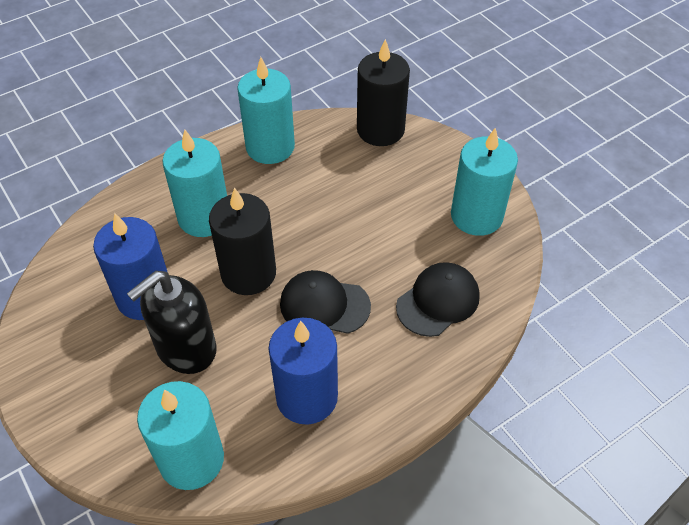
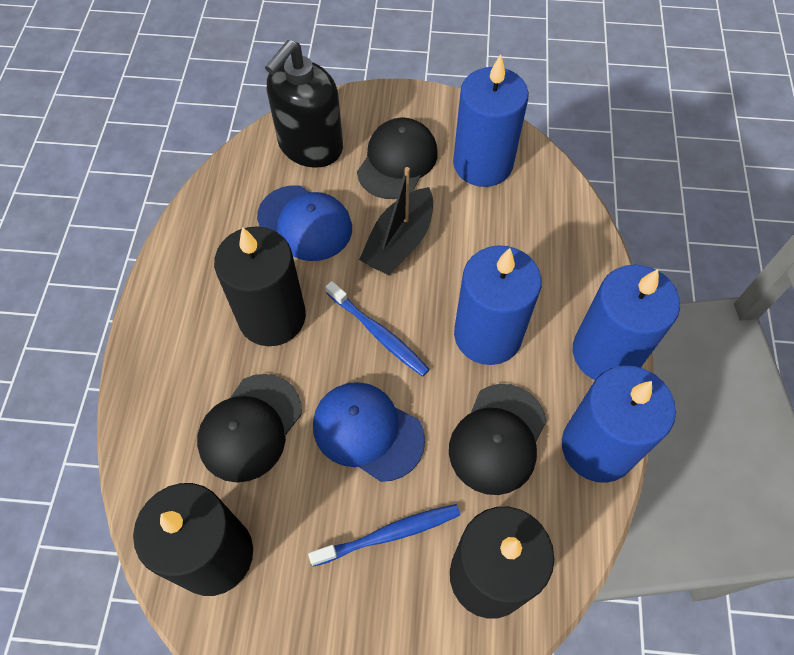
black boat: none = 0 -> [359,167,433,275] = 1
black candle: [209,187,276,295] [357,39,410,146] = 2 -> [133,483,253,596] [214,226,306,346] [450,507,554,619] = 3
black cap: [280,270,371,334] [396,262,480,337] = 2 -> [197,374,302,482] [357,118,438,199] [449,384,547,495] = 3
blue candle: [93,213,167,320] [268,318,338,425] = 2 -> [453,54,529,187] [454,245,542,365] [562,366,676,483] [573,265,680,380] = 4
blue cap: none = 0 -> [257,185,352,261] [313,382,425,482] = 2
blue toothbrush: none = 0 -> [308,504,460,567] [326,281,430,377] = 2
turquoise candle: [137,381,224,490] [162,129,227,237] [237,57,295,164] [451,127,518,236] = 4 -> none = 0

